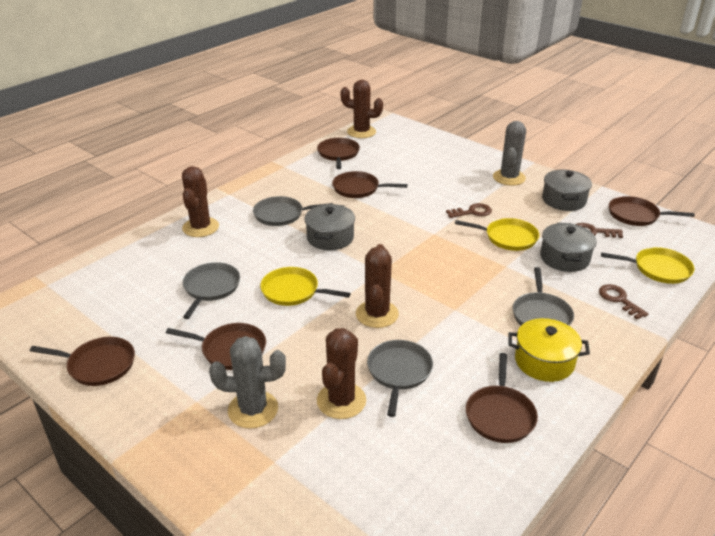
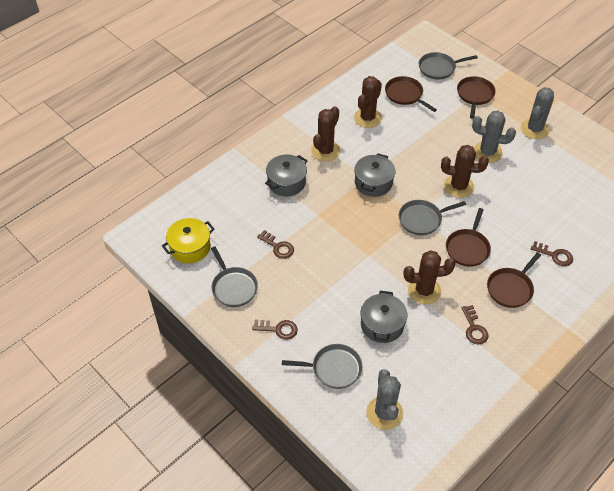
brown key: [446,203,492,218] [575,223,623,238] [599,284,648,320] = 3 -> [252,319,298,340] [257,230,294,259] [462,305,489,345] [531,241,573,266] = 4
brown pan: [30,337,135,386] [166,323,266,370] [317,138,360,169] [332,171,408,198] [466,353,538,443] [609,196,695,226] = 6 -> [385,76,437,112] [446,208,491,267] [457,76,495,118] [487,252,541,308] = 4
grey cactus: [209,336,286,429] [493,121,526,186] = 2 -> [366,369,403,430] [472,111,516,163] [521,87,554,139] = 3
yellow pan: [260,267,351,306] [455,218,539,251] [601,247,695,284] = 3 -> none = 0

